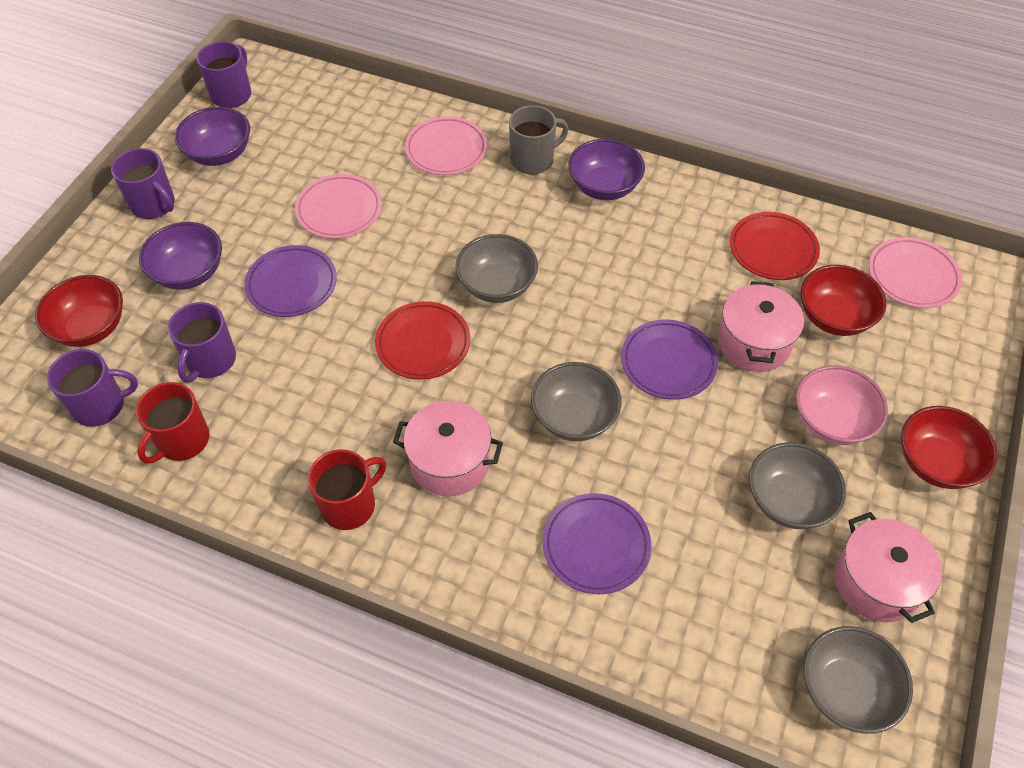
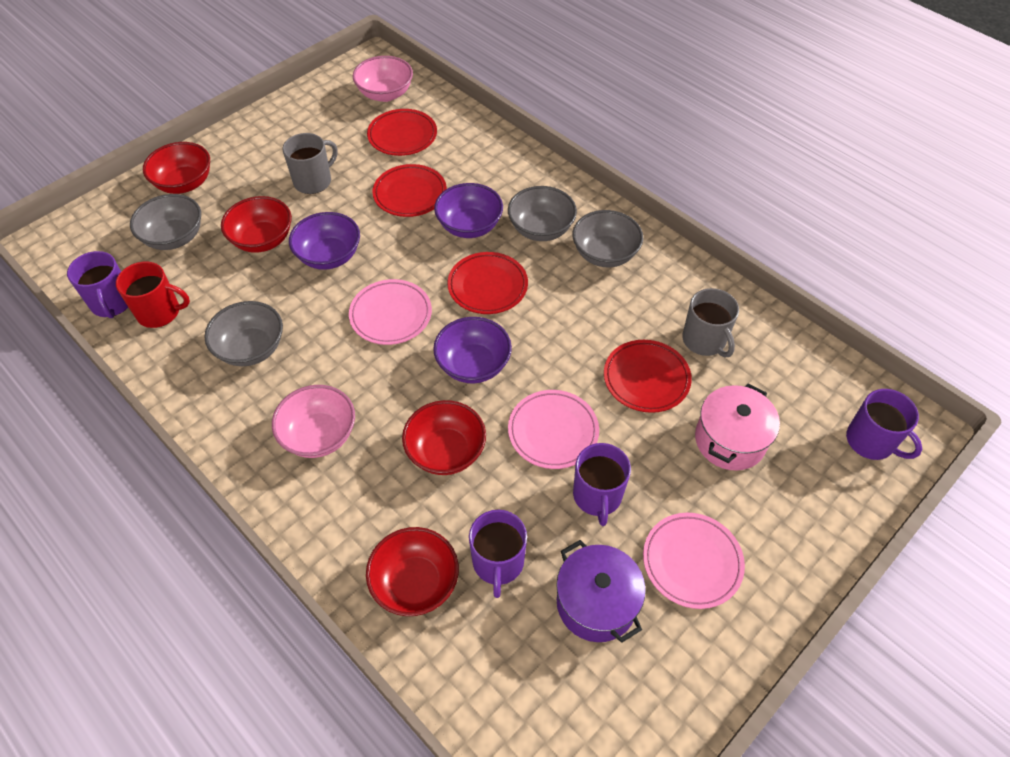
grey mug: [509,105,569,175] = 1 -> [283,133,337,194] [682,288,739,358] = 2
pink bowl: [796,365,888,445] = 1 -> [272,385,355,458] [353,56,413,102] = 2
pink pot: [393,401,503,496] [718,281,804,372] [834,512,942,623] = 3 -> [695,384,780,471] = 1
purple plate: [244,245,337,317] [543,493,651,594] [621,320,718,400] = 3 -> none = 0
purple pot: none = 0 -> [556,540,646,643] = 1
red bowl: [35,275,123,347] [801,265,887,336] [901,406,998,489] = 3 -> [143,142,210,194] [221,196,292,253] [366,527,459,616] [402,400,486,475] = 4
red mug: [136,382,210,464] [308,449,386,530] = 2 -> [116,261,190,328] = 1
red plate: [375,301,470,379] [730,212,820,280] = 2 -> [367,109,437,156] [372,164,447,217] [447,252,528,314] [604,340,692,413] = 4

